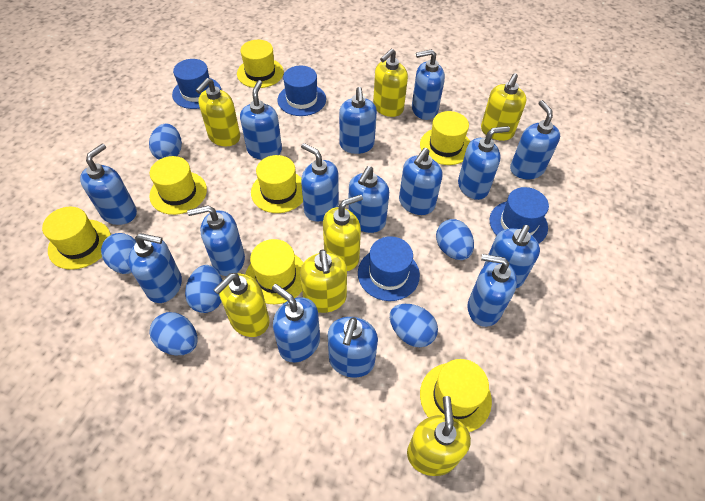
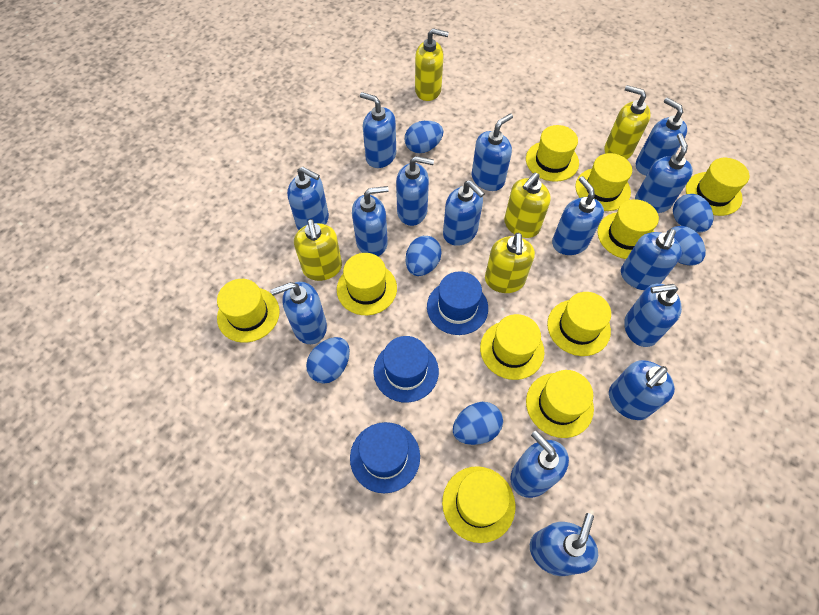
blue hat: [172,59,221,109] [278,66,326,116] [358,236,420,301] [490,187,549,244] = 4 -> [350,422,420,493] [374,336,439,403] [427,271,488,335] = 3
yellow hat: [42,207,111,270] [149,156,207,215] [237,40,284,88] [245,239,304,304] [251,155,303,213] [420,111,470,165] [420,359,492,432] = 7 -> [217,279,280,343] [337,253,397,315] [442,466,515,543] [480,314,545,380] [526,125,579,182] [526,370,594,438] [547,292,611,356] [575,153,632,211] [598,199,659,259] [686,158,750,216] = 10
yellow soap dispenser: [196,78,240,146] [213,273,270,337] [300,249,347,313] [323,194,363,271] [373,49,408,117] [407,396,471,476] [481,73,526,141] = 7 -> [294,219,342,281] [415,28,449,101] [485,233,535,293] [504,173,551,238] [605,85,651,159] = 5

